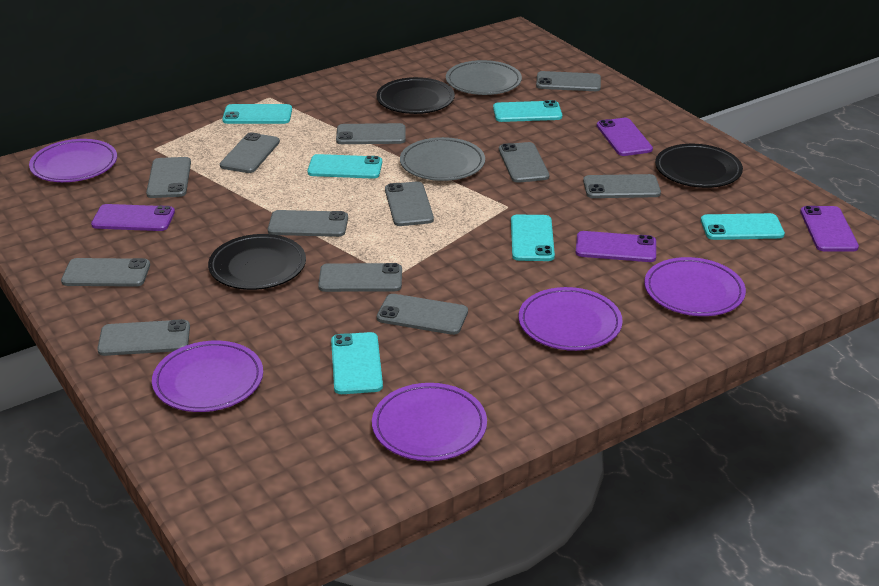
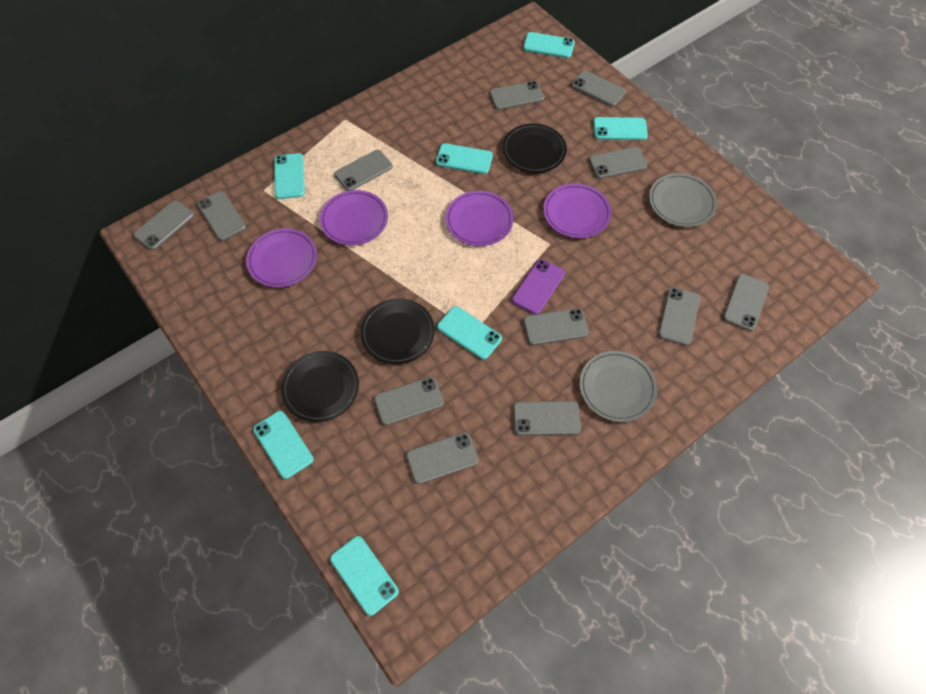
purple phone: [91,204,175,231] [576,231,656,262] [597,118,653,156] [800,206,859,251] = 4 -> [512,259,565,314] = 1
purple plate: [29,139,117,182] [152,341,263,412] [372,383,487,461] [519,287,623,351] [644,257,746,316] = 5 -> [246,228,317,288] [320,190,388,245] [445,191,514,246] [543,183,611,238] = 4
turquoise phone: [222,104,292,124] [308,154,382,179] [331,332,383,394] [493,100,562,122] [511,215,555,261] [701,213,785,240] = 6 -> [253,411,314,479] [274,153,305,199] [330,536,399,616] [436,143,493,174] [437,306,502,360] [523,32,575,58] [593,117,648,140] = 7

